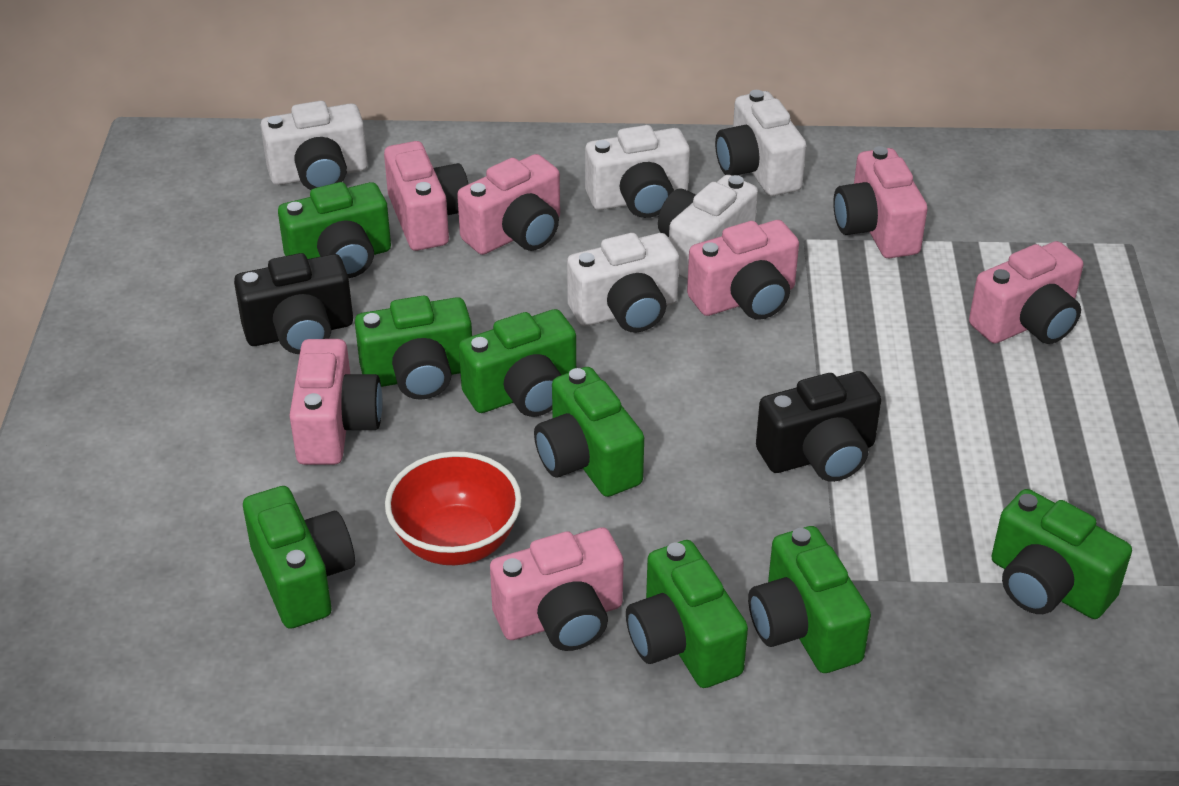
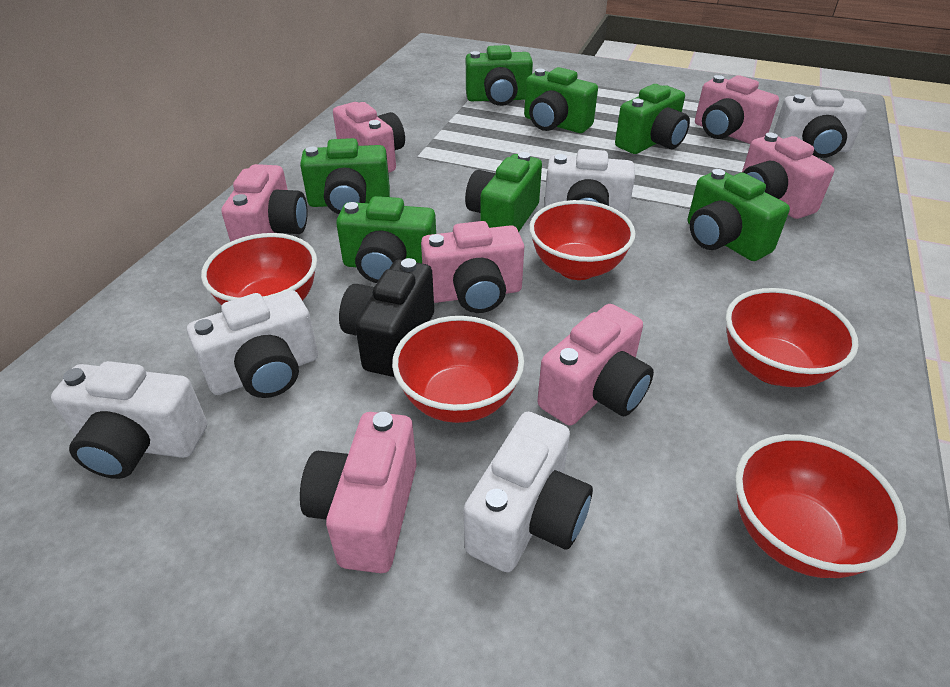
black camera: [234,253,353,354] [756,371,881,482] = 2 -> [339,258,434,377] = 1
green camera: [243,486,355,629] [278,182,391,278] [355,296,472,400] [459,309,576,417] [534,367,644,497] [626,540,748,688] [748,526,871,673] [991,489,1132,619] = 8 -> [300,138,390,214] [336,196,436,283] [465,152,542,232] [466,45,533,106] [524,67,598,133] [615,84,690,154] [688,169,790,261] = 7
red bowl: [385,451,522,565] = 1 -> [201,233,317,305] [392,316,524,423] [529,200,636,280] [726,288,859,387] [735,434,906,578] = 5

